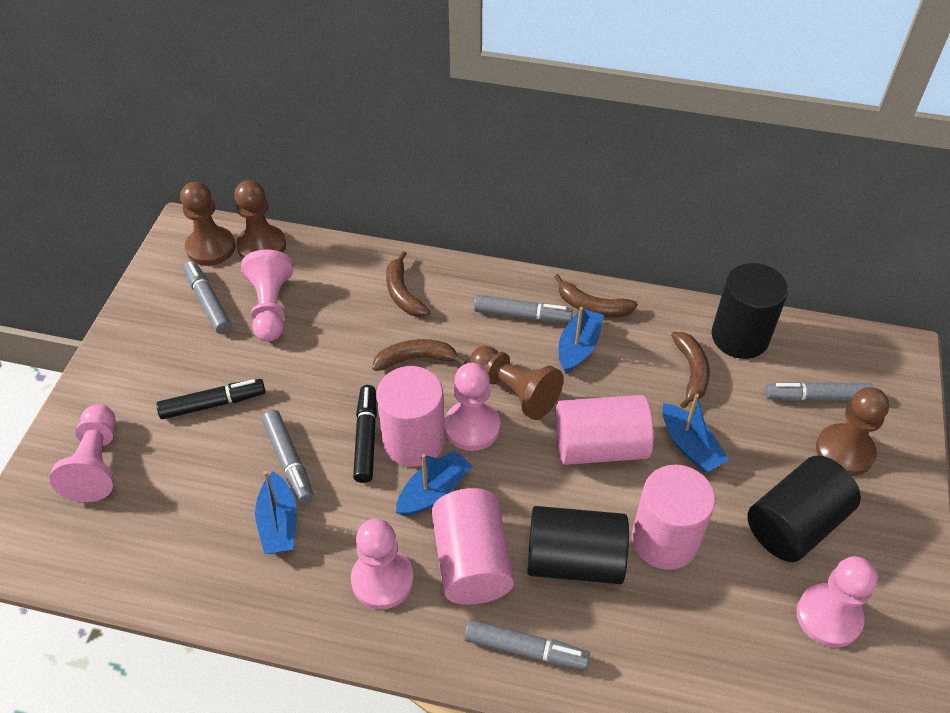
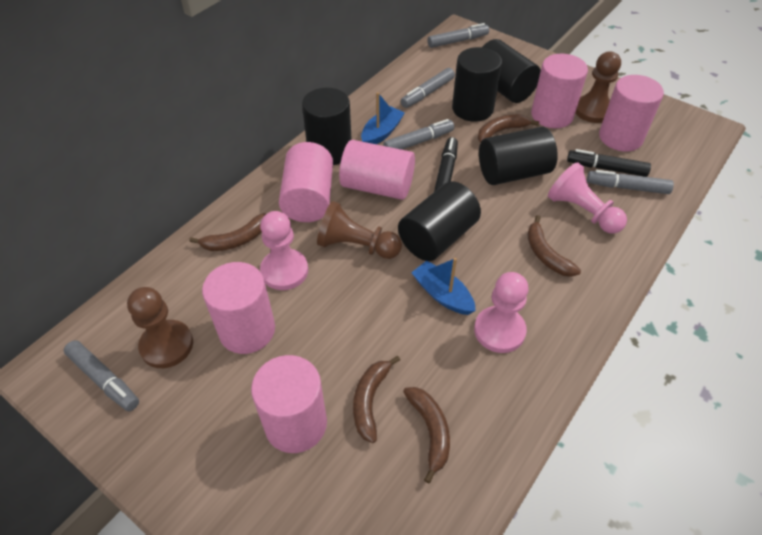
black cylinder: [527,506,629,584] [712,263,788,359] [747,456,861,562] = 3 -> [302,88,352,165] [398,181,481,261] [452,47,502,122] [479,127,558,185] [482,39,541,103] = 5
blue boat: [255,471,297,554] [396,450,473,516] [559,307,604,373] [662,394,729,472] = 4 -> [361,92,405,144] [411,258,476,315] = 2
brown banana: [372,339,467,371] [386,251,430,317] [554,274,638,317] [671,332,710,409] = 4 -> [189,213,266,251] [353,356,400,443] [403,387,450,483] [478,114,539,143] [527,215,581,277] = 5
brown pawn: [180,182,235,266] [234,180,286,259] [470,346,563,420] [816,387,889,476] = 4 -> [127,287,193,368] [317,201,402,259] [575,51,621,123] = 3
pink cylinder: [376,366,445,467] [432,488,514,605] [555,395,654,465] [632,465,715,570] = 4 -> [202,262,275,354] [251,355,327,453] [279,142,333,222] [339,140,415,200] [531,54,588,128] [599,75,664,152] = 6
pink pawn: [50,404,116,502] [241,250,293,341] [351,519,414,610] [444,363,500,451] [796,556,878,648] = 5 -> [260,211,308,290] [474,272,529,353] [548,162,627,234] = 3

